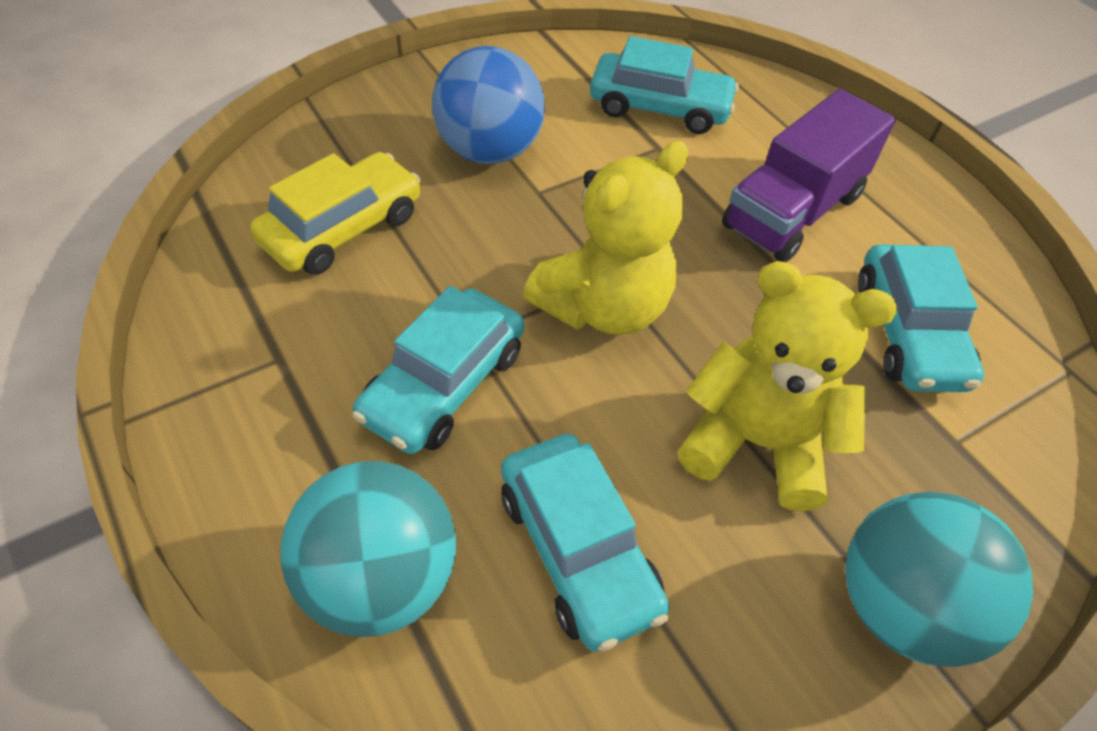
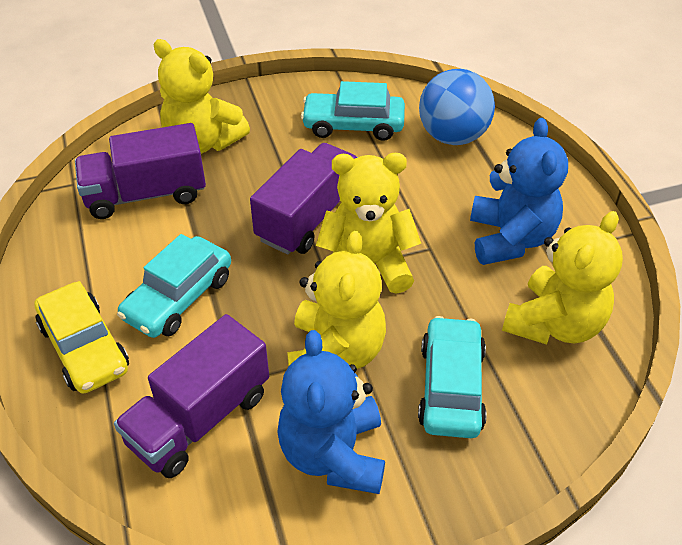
blue teddy bear: none = 0 -> [277,330,385,494] [470,118,568,265] = 2
purple truck: [722,89,896,262] = 1 -> [75,123,206,219] [114,314,269,478] [250,143,358,255] = 3
turquoise ball: [281,461,456,637] [846,491,1033,667] = 2 -> none = 0
turquoise car: [352,286,524,454] [501,434,670,652] [590,36,739,134] [858,244,984,392] = 4 -> [117,234,231,338] [301,81,405,141] [418,316,487,438] = 3
yellow teddy bear: [523,141,688,335] [677,261,897,511] = 2 -> [153,39,250,154] [287,231,386,369] [316,153,421,294] [502,211,623,345] = 4

